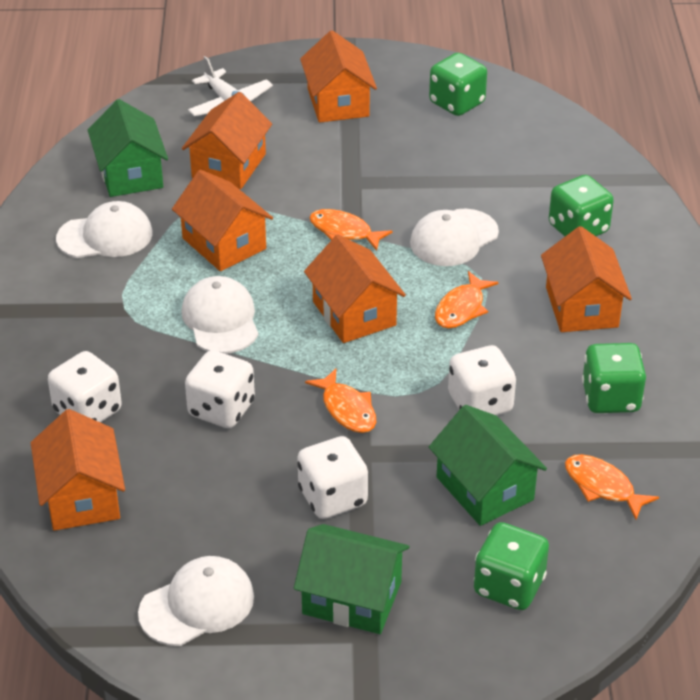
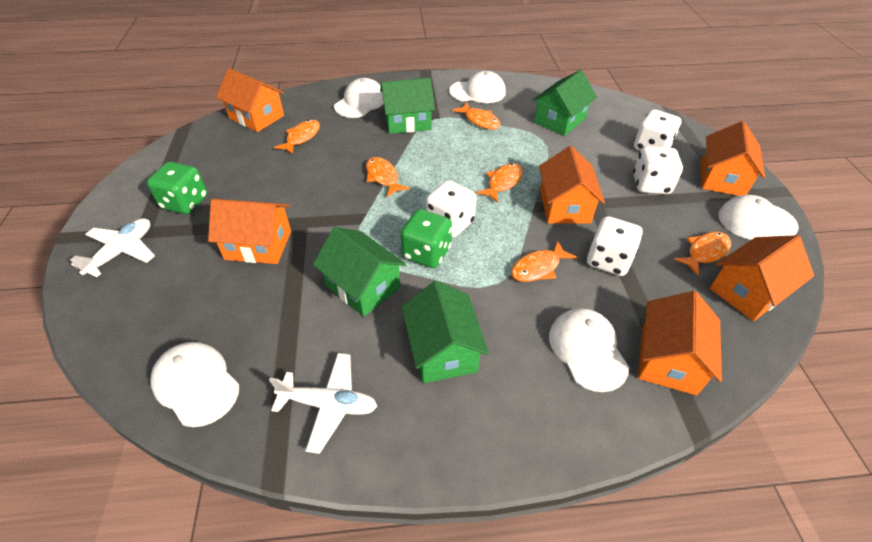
green dice: [429,53,487,116] [474,522,549,610] [549,175,614,236] [582,343,646,413] = 4 -> [147,162,207,214] [400,209,452,268] = 2
green house: [88,99,168,197] [294,524,410,634] [429,405,547,526] = 3 -> [313,227,406,317] [380,78,435,134] [402,281,489,383] [533,70,597,136] = 4
orange fish: [305,369,376,433] [310,209,393,251] [435,271,499,328] [565,454,659,520] = 4 -> [274,120,320,155] [366,157,409,197] [452,103,500,129] [476,163,523,203] [511,241,577,282] [674,232,731,276] = 6
white cap: [56,201,152,258] [138,556,254,646] [182,276,258,354] [410,209,499,266] = 4 -> [150,342,239,427] [334,78,384,118] [449,71,506,103] [549,308,629,392] [718,195,798,240] = 5
white plane: [188,56,273,116] = 1 -> [70,218,155,278] [269,353,377,454] = 2

